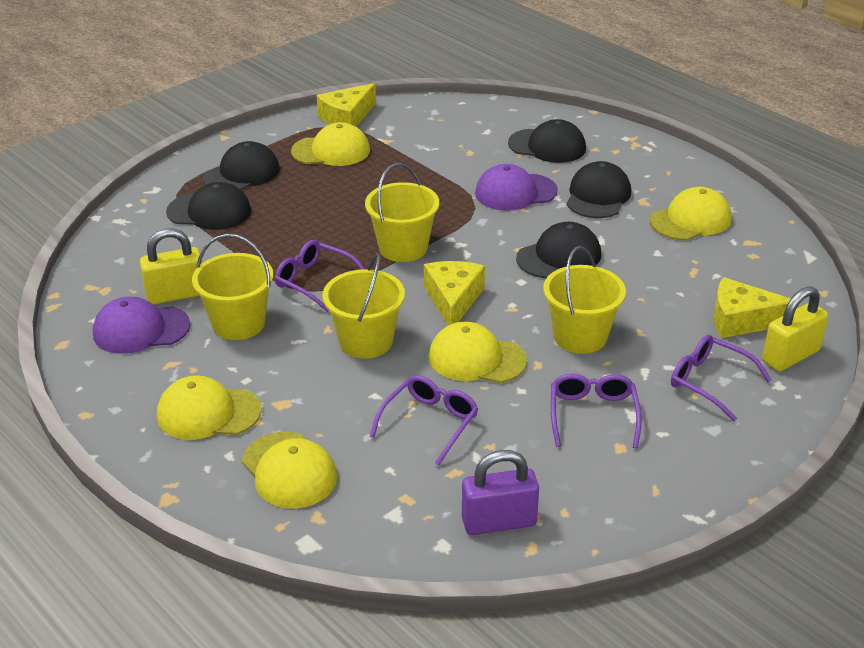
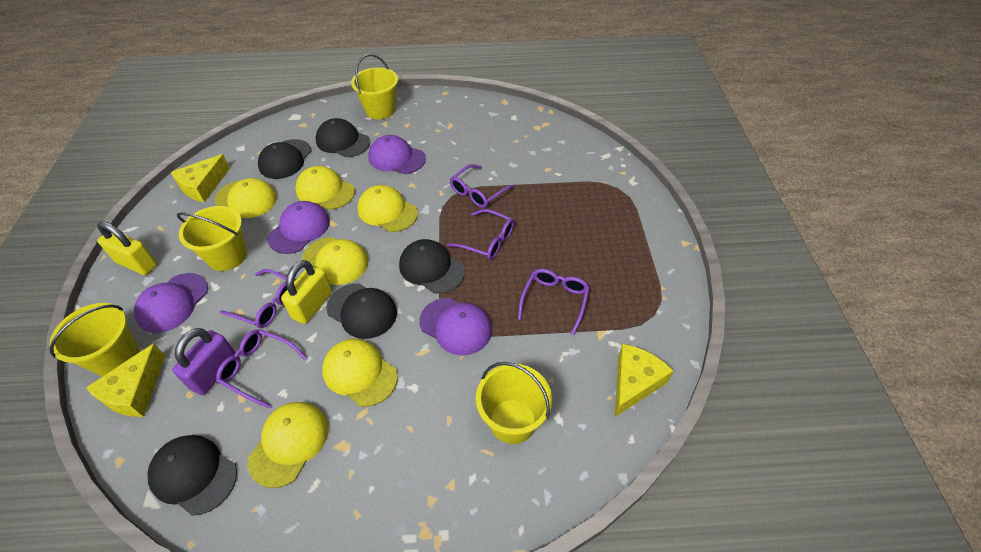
purple cap: [93,297,190,354] [475,164,558,211] = 2 -> [134,273,208,333] [267,201,330,254] [368,135,426,174] [419,298,492,355] = 4
purple glasses: [275,240,364,312] [370,375,478,466] [551,373,642,448] [671,335,772,421] = 4 -> [216,329,307,408] [220,269,287,328] [447,209,514,260] [450,164,515,208] [518,269,590,336] = 5
yellow cap: [157,375,261,440] [242,432,337,509] [291,122,370,166] [429,322,527,383] [650,187,731,240] = 5 -> [215,178,277,218] [247,402,329,488] [295,166,355,210] [302,237,368,285] [322,339,398,407] [357,185,418,232] = 6

